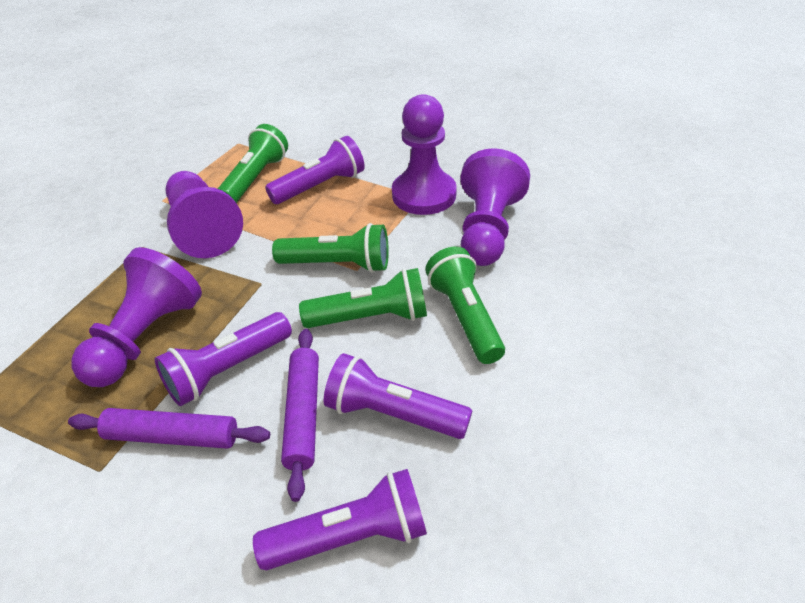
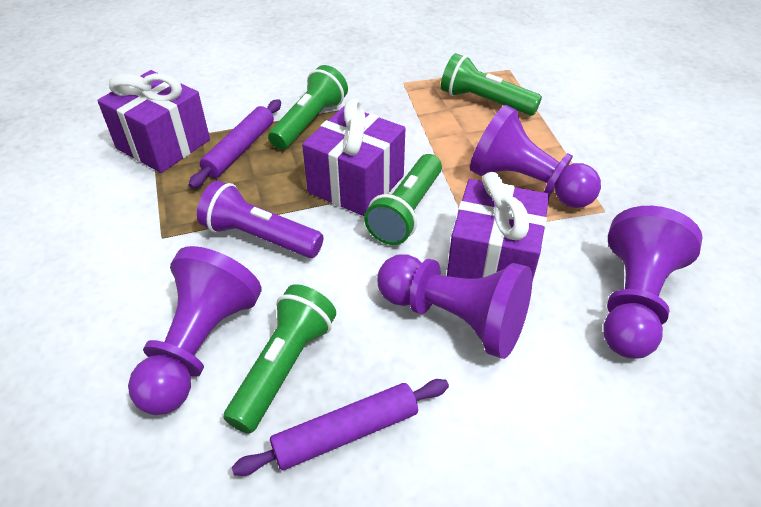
purple flashlight: [154,312,292,406] [253,469,427,570] [265,136,365,204] [324,353,472,439] = 4 -> [197,180,323,258] = 1
purple gift: none = 0 -> [97,70,210,173] [302,99,405,216] [447,172,549,282] = 3

